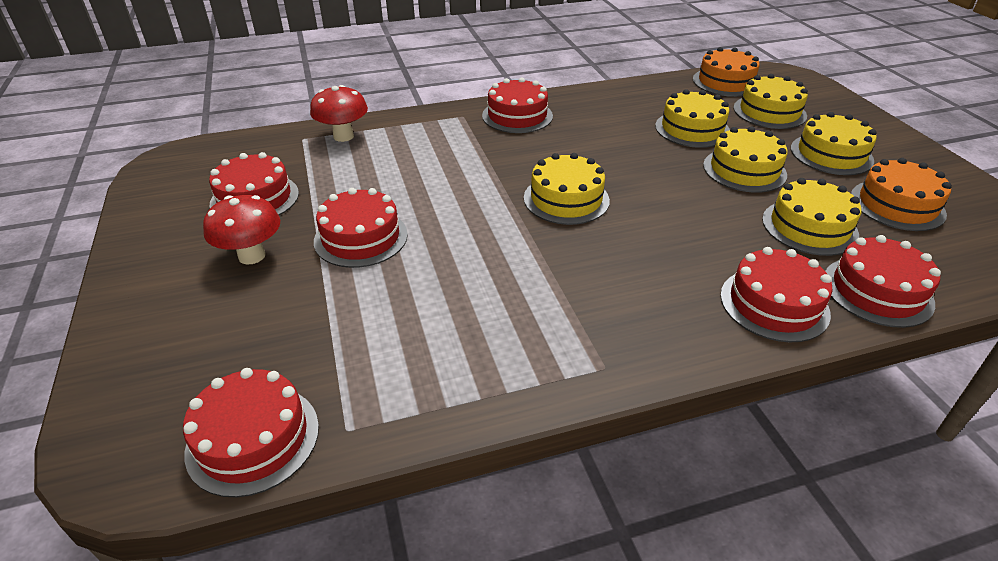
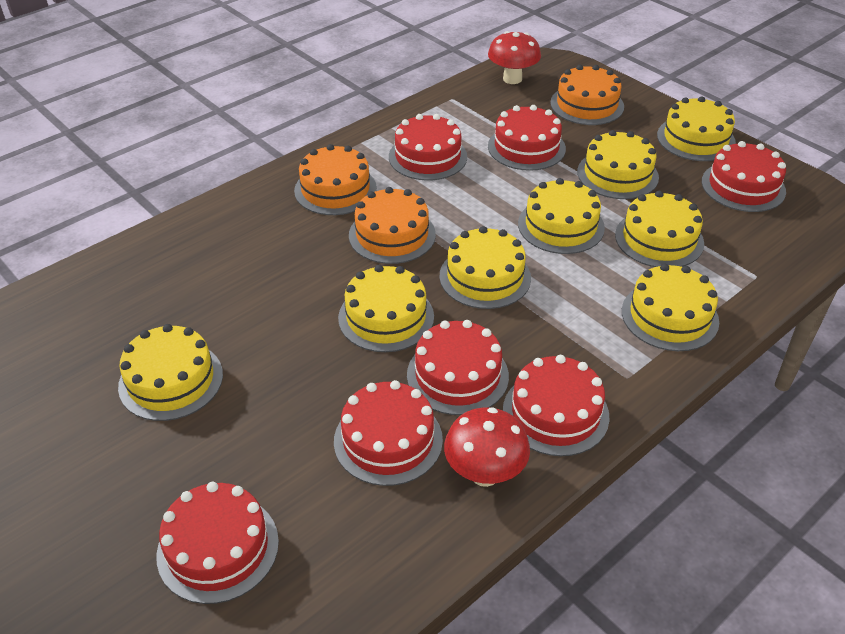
orange cake: [693,47,760,97] [851,158,952,231] = 2 -> [294,144,377,215] [349,187,436,264] [550,65,624,125] = 3
red cake: [183,368,319,498] [209,152,299,215] [314,188,408,268] [482,77,553,133] [720,247,832,342] [825,235,941,328] = 6 -> [156,482,279,604] [334,380,443,486] [389,114,467,180] [407,320,509,415] [488,105,566,171] [503,355,610,456] [702,141,786,212] = 7
yellow cake: [524,153,610,225] [655,89,730,148] [703,126,788,193] [733,74,808,129] [762,178,861,256] [791,112,877,175] = 6 -> [118,324,223,421] [338,265,434,352] [440,226,531,309] [518,178,605,254] [577,130,659,199] [615,191,704,267] [622,264,719,351] [657,96,736,161] = 8

